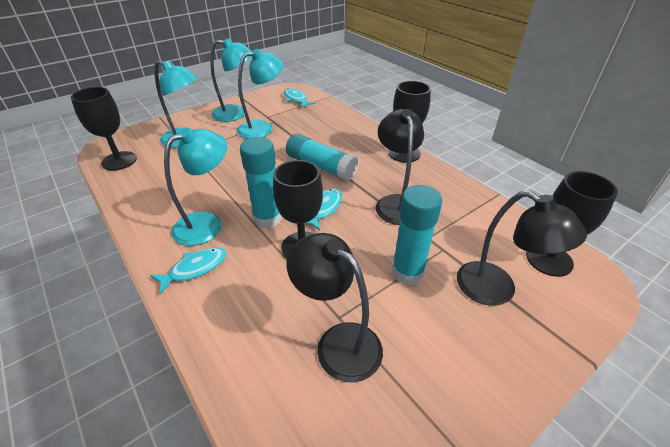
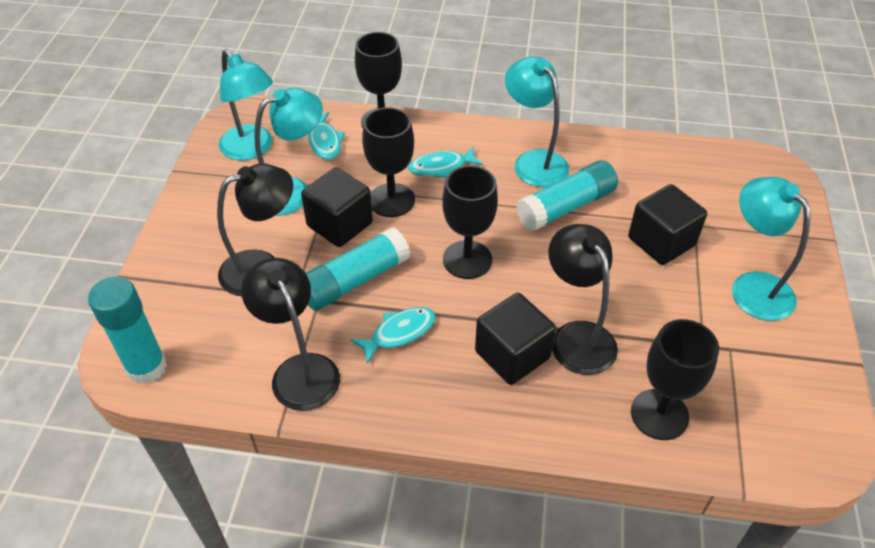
black cube: none = 0 -> [301,168,373,247] [475,293,556,385] [628,184,707,265] = 3

